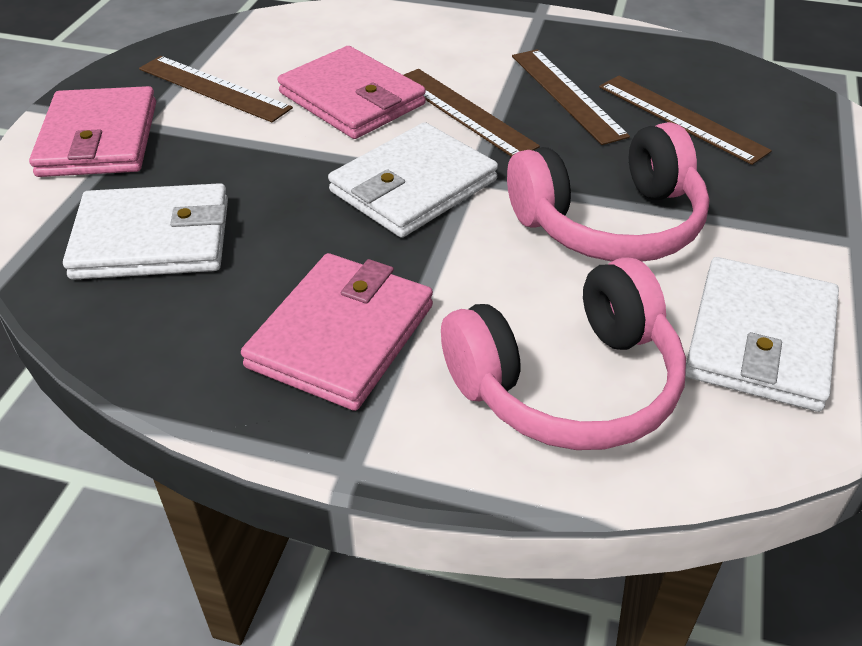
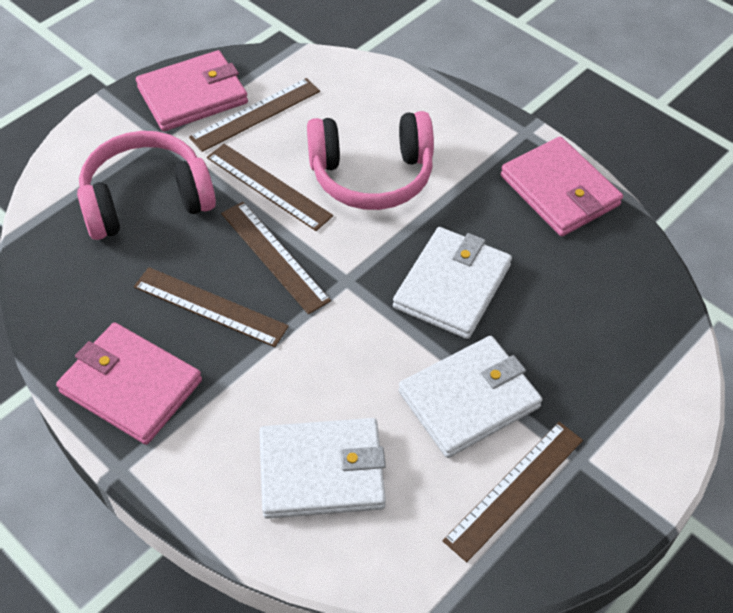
brown ruler: [139,56,293,122] [404,69,540,157] [512,49,630,145] [599,75,772,165] = 4 -> [134,267,289,347] [189,78,320,152] [207,144,333,231] [221,202,331,314] [442,422,583,562] = 5

